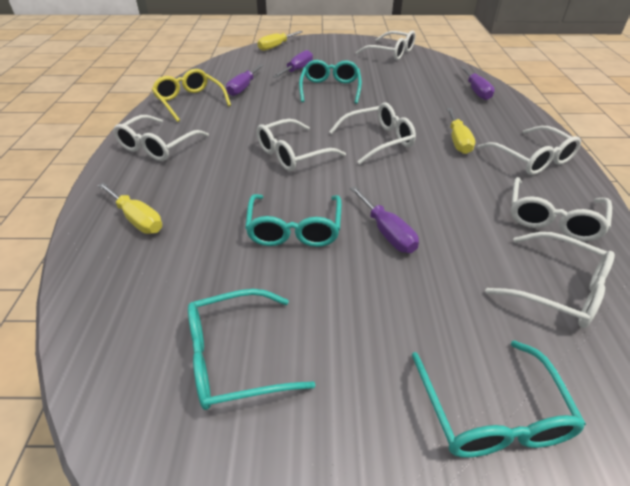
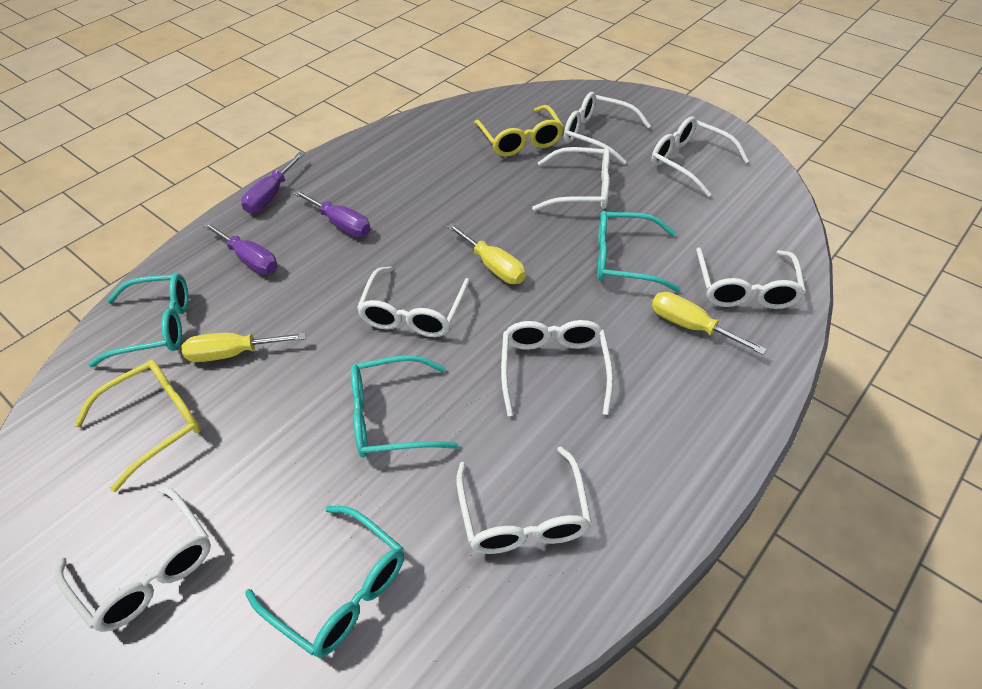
purple screwdriver: [226,64,264,96] [273,50,313,78] [350,186,419,253] [460,66,495,100] = 4 -> [203,222,278,275] [241,152,305,213] [293,190,371,237] = 3
white glasses: [113,115,209,161] [257,119,346,171] [329,103,416,164] [356,30,416,60] [478,126,581,175] [485,232,615,328] [511,177,612,241] = 7 -> [55,487,211,632] [357,266,470,337] [456,447,592,554] [501,320,613,416] [532,147,610,211] [564,92,651,165] [651,116,749,197] [696,248,806,309] = 8
yellow glasses: [152,69,231,122] = 1 -> [74,360,201,492] [474,105,564,157] = 2

